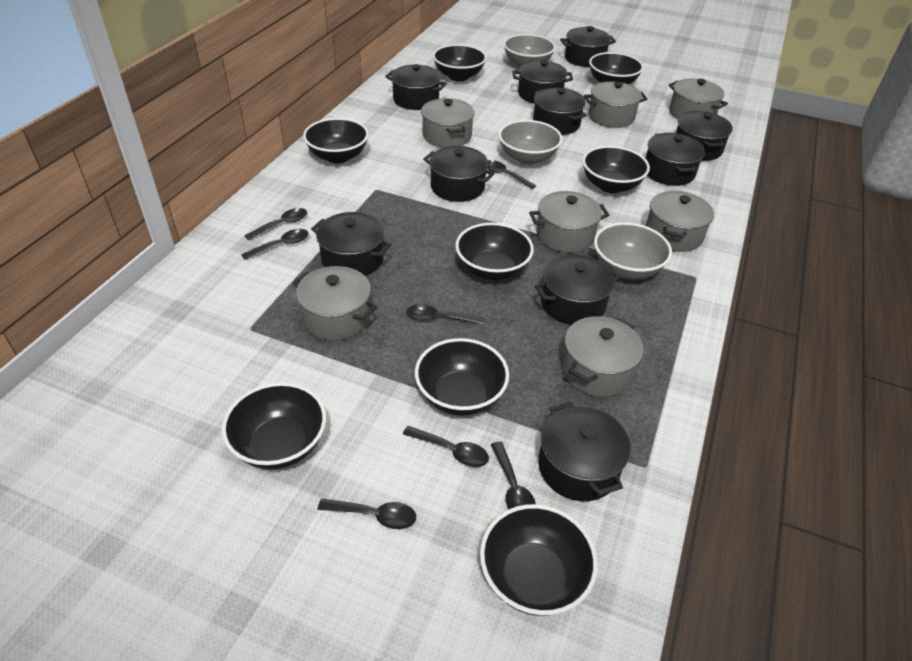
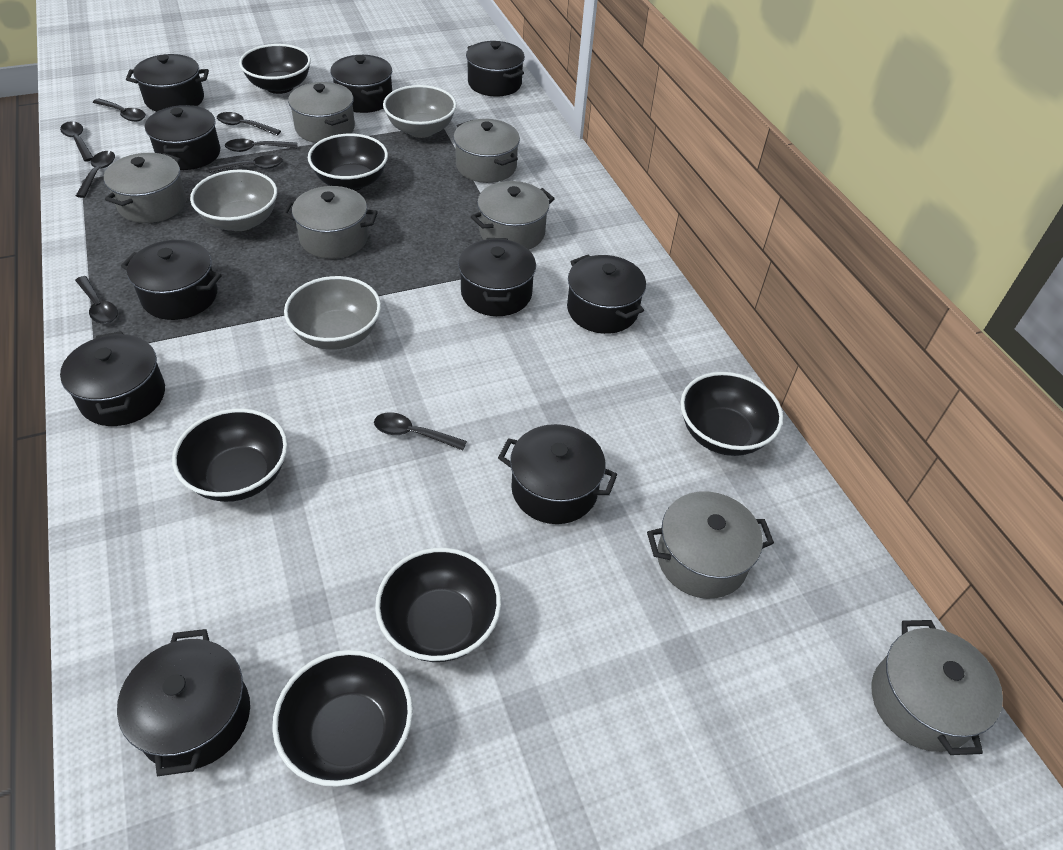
black bowl: [222,382,326,469] [303,118,369,163] [415,338,509,416] [433,44,487,81] [455,223,534,280] [480,504,598,616] [582,146,650,193] [589,52,644,84] = 8 -> [172,409,288,502] [239,44,311,94] [272,650,413,787] [308,134,388,191] [375,548,501,662] [680,372,783,456] = 6
black spoon: [241,229,309,260] [244,208,307,240] [318,498,416,529] [403,426,489,467] [407,304,484,325] [487,160,536,189] [491,442,536,509] = 7 -> [60,121,93,162] [75,276,118,324] [76,151,115,198] [93,98,146,122] [209,155,283,173] [217,112,281,136] [225,139,298,152] [374,412,467,451] = 8

